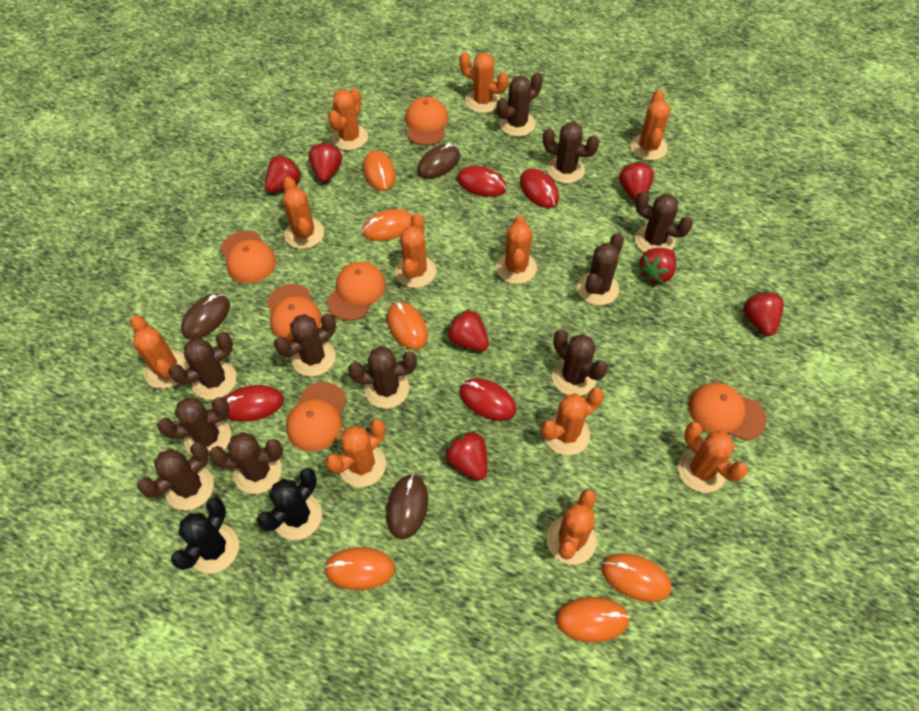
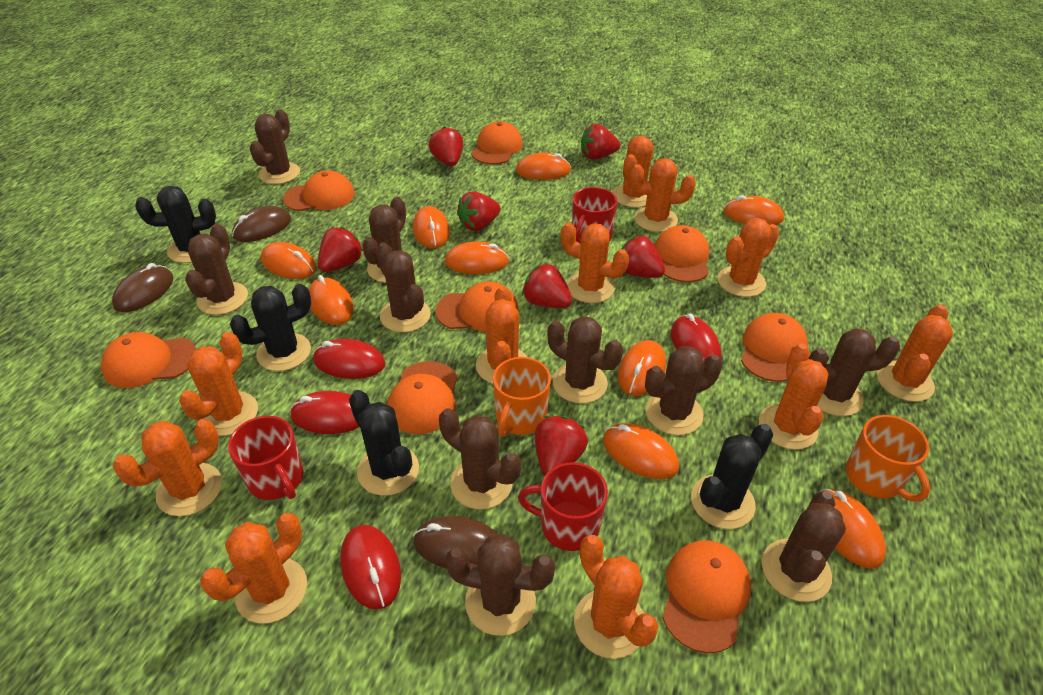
black cactus: [171,497,239,574] [257,468,322,540] = 2 -> [135,186,216,263] [230,284,311,371] [349,390,419,496] [691,424,774,529] = 4
brown cactus: [137,442,214,511] [157,397,231,458] [169,332,237,400] [209,432,283,494] [274,313,336,377] [348,346,417,409] [497,73,543,137] [543,122,599,184] [552,329,608,396] [577,233,624,305] [635,191,693,253] = 11 -> [185,224,248,315] [249,109,300,184] [362,197,414,283] [376,242,431,333] [439,408,521,509] [445,534,555,636] [548,316,623,403] [645,346,722,435] [762,491,846,602] [809,328,900,416] = 10
orange cap: [220,231,276,283] [267,284,322,342] [286,382,347,452] [327,262,386,321] [405,97,448,146] [688,383,766,441] = 6 -> [101,332,197,388] [283,170,354,211] [387,361,457,434] [435,281,519,331] [471,121,523,165] [654,225,709,282] [662,540,751,653] [741,313,808,382] = 8
orange mouse: [324,547,395,590] [362,209,413,241] [363,150,396,191] [387,302,428,350] [556,597,630,642] [602,553,671,602] = 6 -> [261,242,317,279] [309,275,354,325] [413,206,450,248] [445,241,509,274] [516,153,571,180] [603,423,679,479] [617,340,666,396] [724,195,784,225] [821,489,886,569] = 9
orange mug: none = 0 -> [493,357,551,437] [846,415,930,502] = 2
red mug: none = 0 -> [228,416,303,500] [518,462,608,551] [572,187,618,243] = 3

